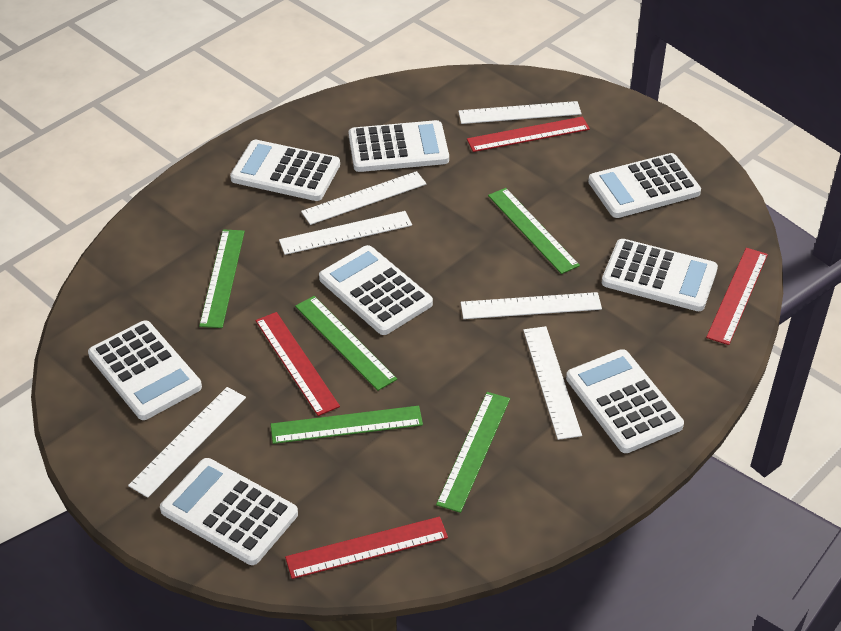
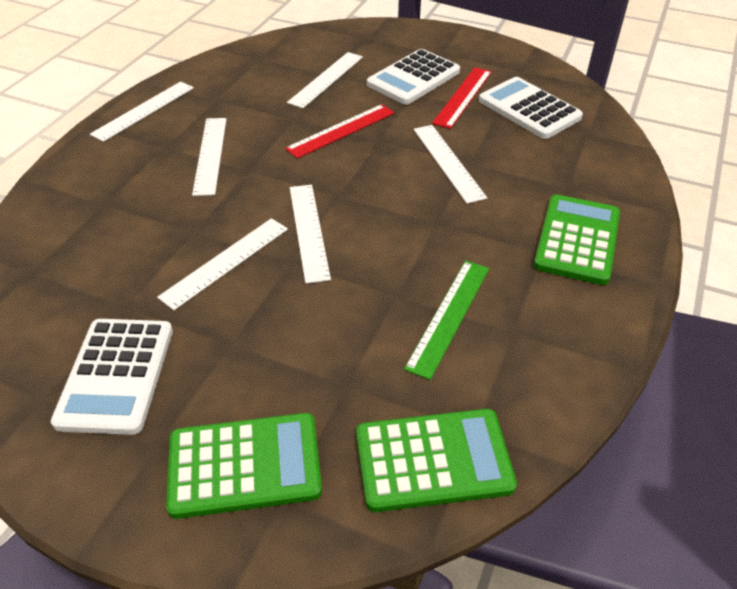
green calculator: none = 0 -> [166,413,322,519] [356,409,517,512] [534,195,620,285] = 3
green ruler: [199,229,245,328] [271,406,423,444] [295,296,397,391] [436,392,510,513] [488,188,580,274] = 5 -> [404,261,489,380] = 1
red ruler: [256,312,340,416] [285,517,448,579] [467,116,590,152] [706,248,768,345] = 4 -> [285,104,395,159] [432,67,492,129] = 2
white calculator: [88,321,202,420] [160,458,298,565] [230,140,340,201] [319,245,433,335] [349,120,449,172] [566,349,684,453] [588,153,701,218] [602,239,718,311] = 8 -> [51,319,173,435] [367,49,460,105] [479,77,583,139] = 3

